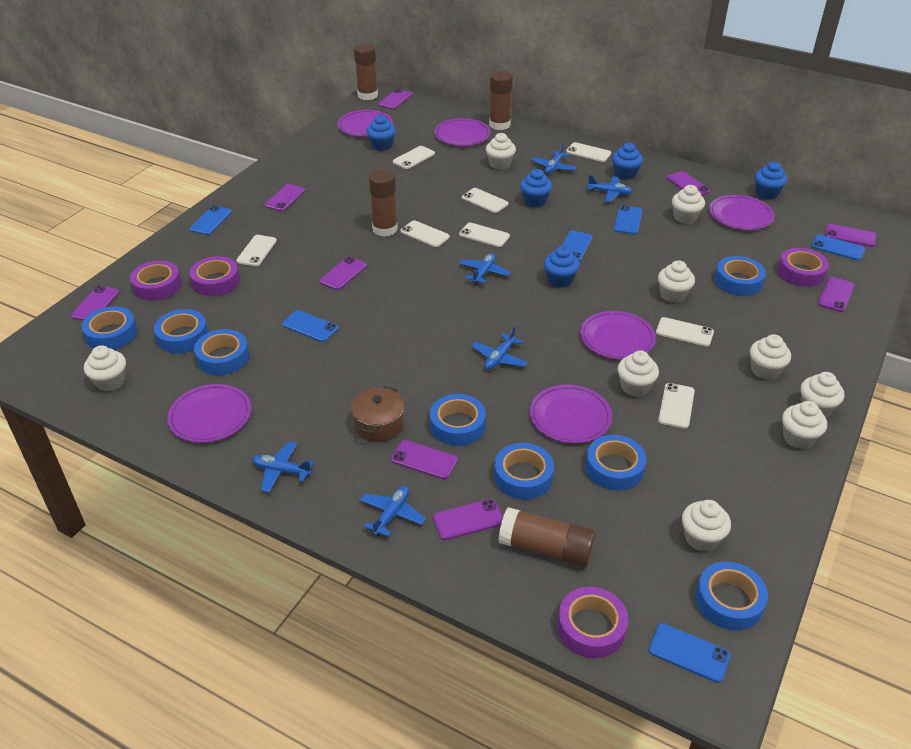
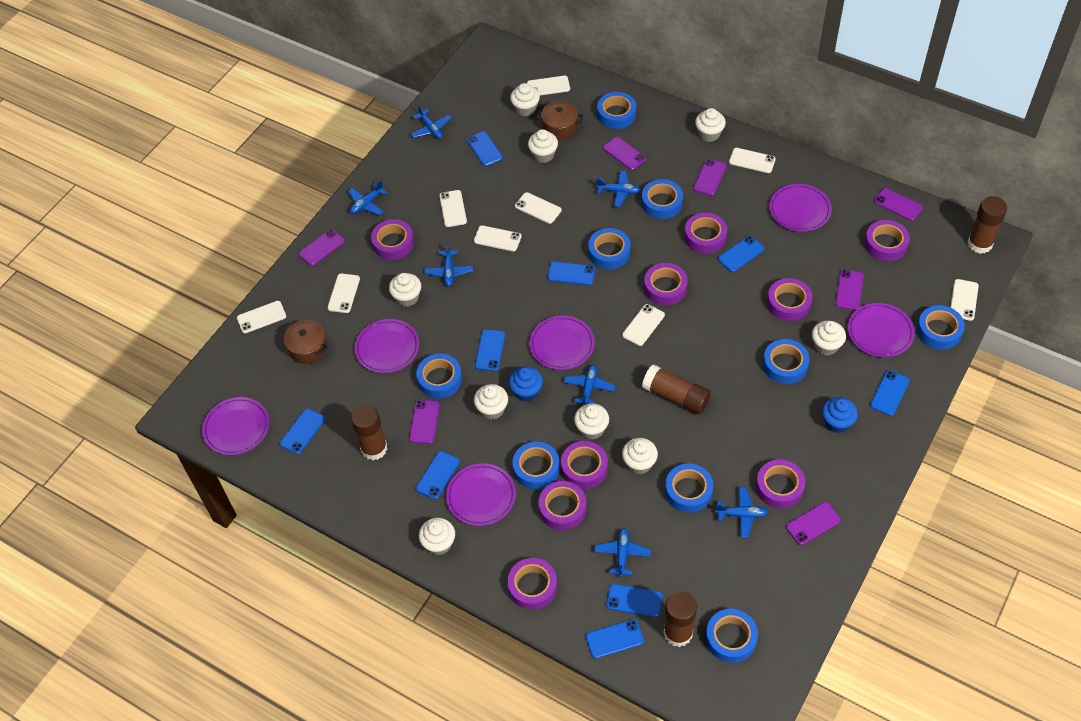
blue cupcake: [367,115,396,151] [520,169,552,207] [544,246,580,288] [612,142,643,180] [755,161,787,200] = 5 -> [509,366,543,402] [822,397,858,433] = 2
blue phone: [189,206,232,235] [282,310,338,342] [562,230,593,262] [614,205,643,235] [649,623,731,683] [811,234,865,260] = 6 -> [280,408,325,455] [416,451,460,499] [467,131,503,166] [475,329,505,371] [548,262,595,285] [586,619,644,659] [606,584,663,617] [718,236,764,272] [870,370,910,416] = 9
blue plane: [252,441,314,492] [359,486,426,537] [459,253,511,285] [472,326,528,370] [532,143,577,174] [587,175,632,202] = 6 -> [348,180,388,215] [410,105,452,139] [424,243,473,287] [563,365,615,405] [594,528,651,577] [596,171,641,207] [715,487,768,538] = 7
blue tape: [82,306,137,350] [154,309,208,354] [194,329,249,375] [430,394,486,446] [494,443,554,500] [585,435,646,491] [695,561,768,631] [715,256,766,296] = 8 -> [416,354,462,399] [513,442,560,490] [588,228,631,269] [597,92,636,129] [642,179,683,219] [665,463,713,513] [706,609,758,663] [763,339,810,384] [917,305,965,350] = 9
brown pot: [351,386,405,442] = 1 -> [282,320,328,364] [536,101,583,140] = 2
purple phone: [71,286,120,320] [265,184,305,211] [319,257,367,290] [378,89,412,109] [391,440,458,479] [433,499,503,540] [667,171,710,196] [818,277,854,312] [825,224,876,247] = 9 -> [299,229,345,266] [409,400,440,444] [603,137,646,170] [693,159,727,196] [786,502,841,545] [835,270,864,310] [874,188,923,221] = 7
purple tape: [130,260,182,301] [190,256,240,296] [557,587,628,658] [777,248,829,287] = 4 -> [371,219,414,260] [507,558,557,610] [539,481,586,530] [561,441,608,489] [644,263,688,305] [684,213,727,254] [756,460,805,509] [767,278,812,321] [864,220,910,261] = 9
white phone: [236,235,277,266] [393,146,435,169] [400,220,450,247] [459,223,510,247] [462,188,508,213] [566,142,611,162] [656,317,714,347] [658,383,695,429] = 8 -> [237,301,286,333] [327,273,360,313] [439,190,467,227] [474,225,522,251] [515,192,562,224] [527,76,570,95] [622,304,665,346] [729,148,776,173] [950,279,979,321] = 9

